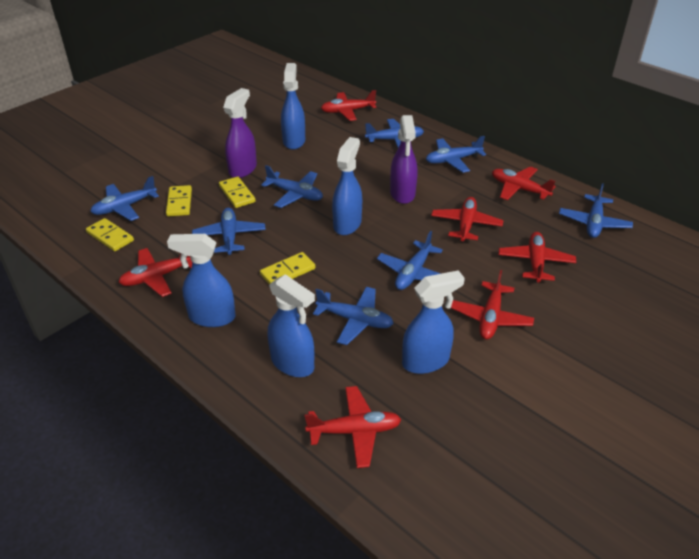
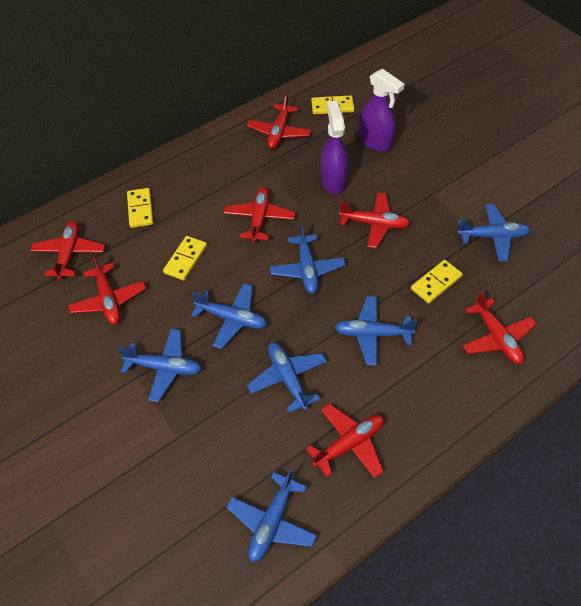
blue plane: [90,176,159,221] [192,208,266,255] [261,165,323,208] [313,287,394,345] [365,119,424,148] [377,231,443,290] [426,136,486,173] [559,183,633,238] = 8 -> [119,329,202,402] [191,283,267,349] [226,469,317,562] [247,342,327,413] [270,224,346,294] [335,296,417,366] [458,204,530,261] = 7
blue spray bottle: [167,234,236,327] [268,274,315,377] [281,63,305,150] [332,137,362,235] [402,270,465,374] = 5 -> none = 0

